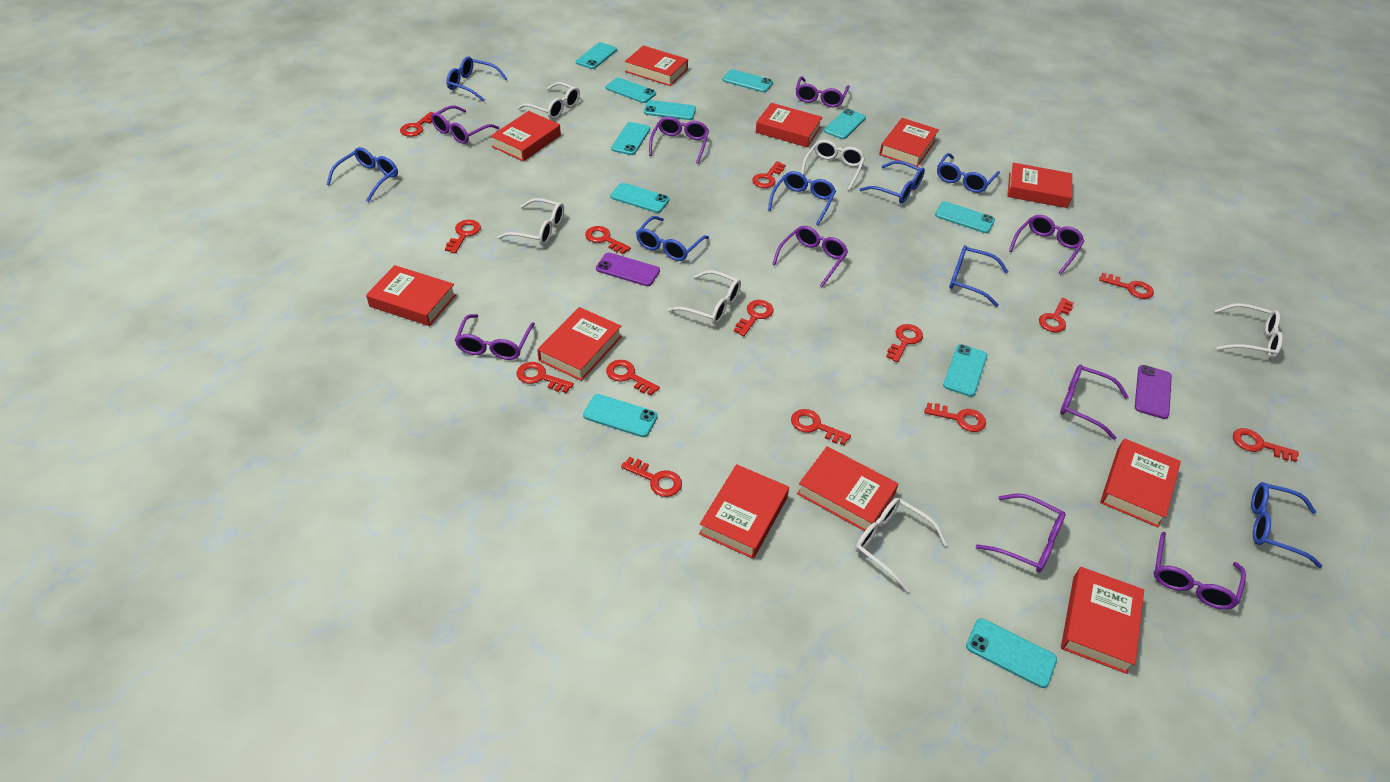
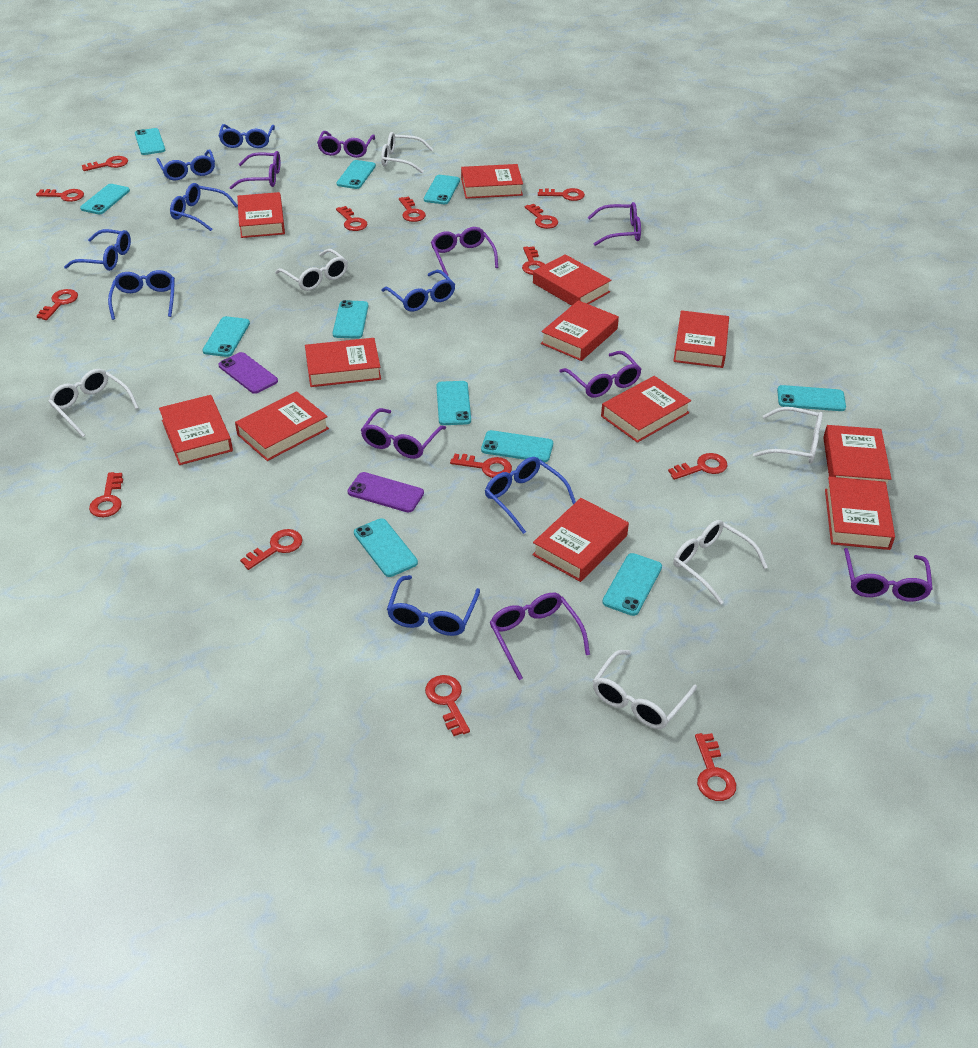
purple glasses: [431,105,499,144] [455,314,535,360] [649,117,709,164] [772,226,848,287] [796,76,850,107] [976,493,1066,572] [1009,215,1084,274] [1060,365,1128,440] [1154,532,1246,609] = 9 -> [229,151,280,189] [317,131,375,158] [361,408,446,459] [431,227,498,276] [490,593,590,680] [559,351,642,398] [587,202,641,246] [844,548,933,602] = 8
red book: [366,265,456,326] [491,111,561,162] [537,307,622,381] [625,45,688,86] [699,464,789,559] [756,103,823,147] [797,446,898,531] [879,118,939,167] [1007,163,1072,208] [1061,567,1144,674] [1100,439,1181,528] = 11 -> [159,395,233,465] [235,391,329,461] [237,192,285,238] [305,338,381,387] [461,164,523,199] [532,498,629,582] [533,254,611,306] [541,300,619,361] [601,376,691,443] [673,310,729,368] [823,425,891,485] [825,477,895,550] = 12

